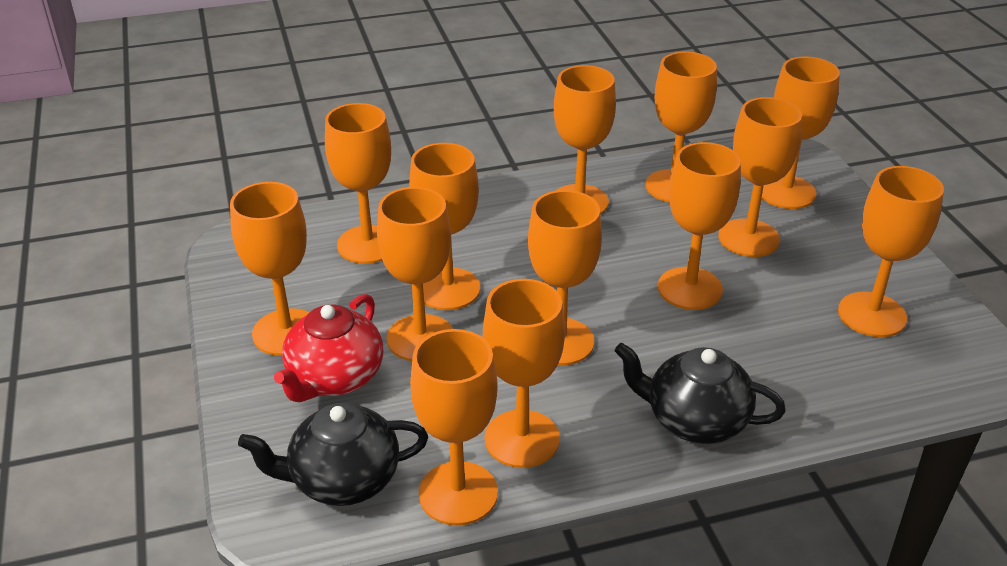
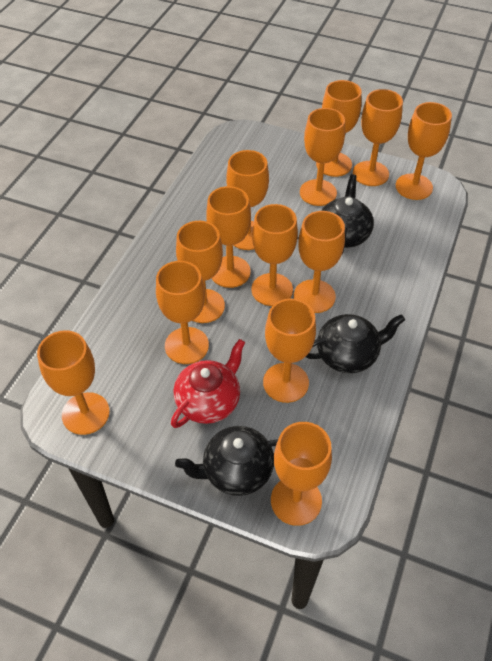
black teapot: [238,403,428,506] [614,342,786,444] = 2 -> [175,426,278,496] [306,314,405,373] [321,174,374,254] = 3

